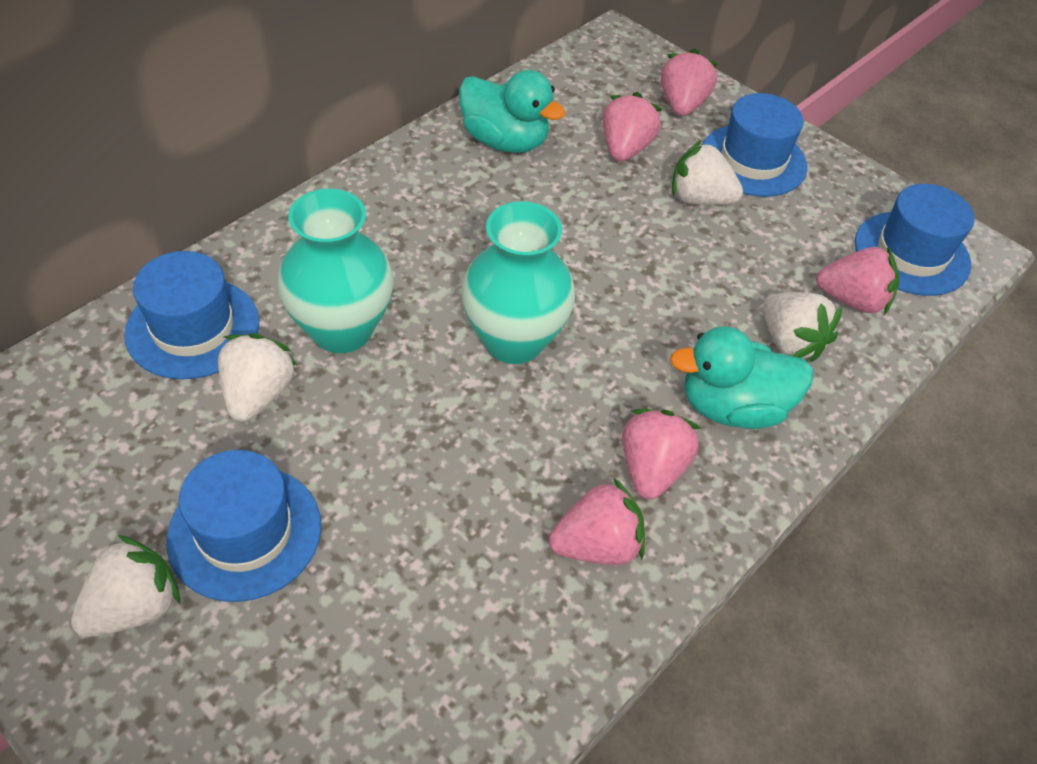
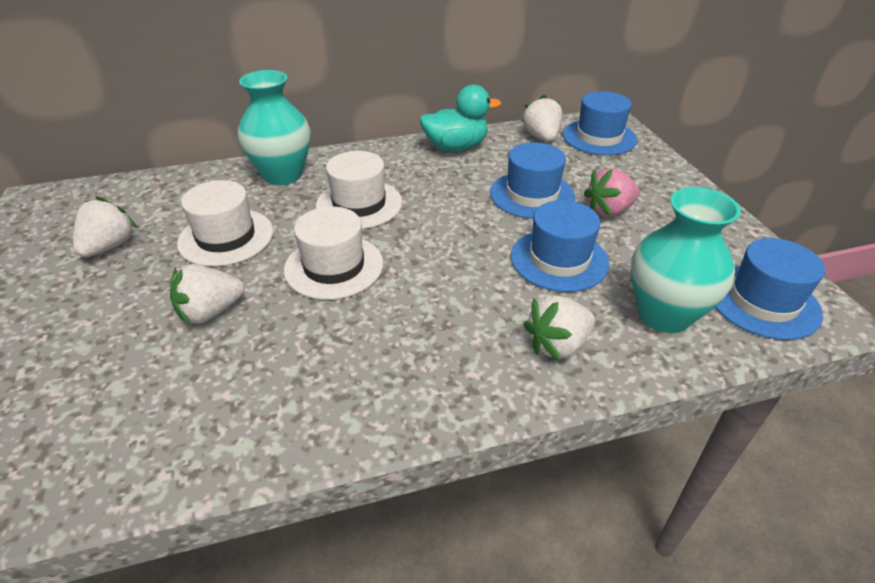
pink strawberry: [549,478,645,565] [603,92,662,162] [622,409,701,499] [661,48,718,116] [816,246,900,315] = 5 -> [584,168,640,217] = 1
turquoise duck: [459,70,566,153] [670,326,814,429] = 2 -> [420,84,501,151] = 1
white hat: none = 0 -> [177,180,273,267] [284,206,383,300] [316,151,402,229] = 3

